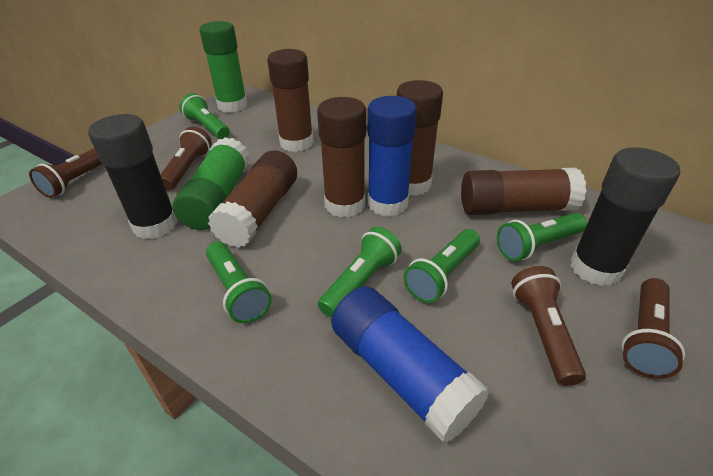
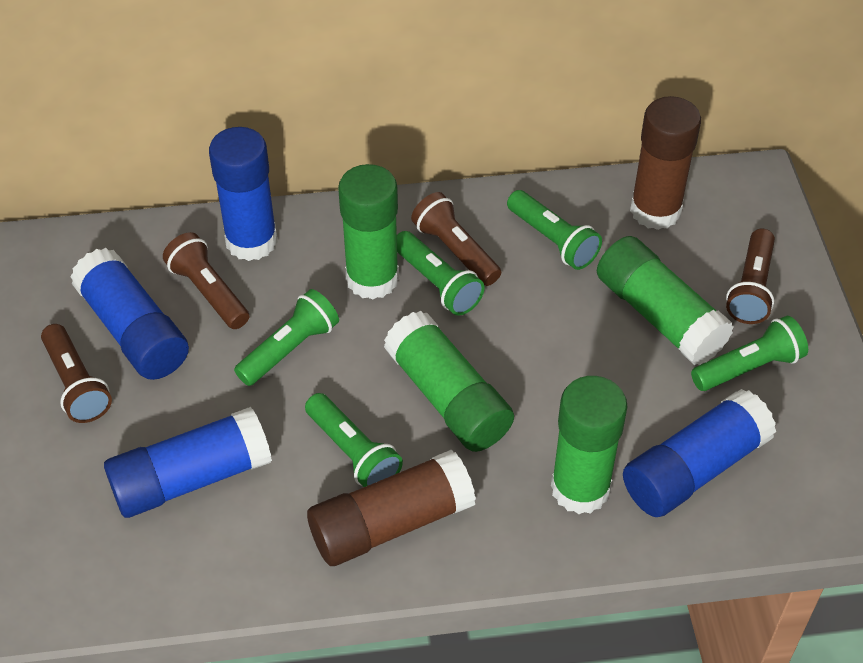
black glue stick: [88,114,178,239] [571,147,680,286] = 2 -> none = 0
blue glue stick: [331,286,490,444] [367,96,417,217] = 2 -> [70,248,189,380] [104,407,272,518] [209,127,278,261] [623,389,776,517] = 4
brown glue stick: [208,150,297,248] [267,49,314,152] [317,97,366,218] [397,80,443,196] [461,168,586,215] = 5 -> [307,450,476,566] [630,96,701,230] = 2
green glue stick: [173,137,250,230] [199,21,248,113] = 2 -> [338,164,399,300] [384,311,514,452] [551,376,628,514] [597,236,734,365] = 4

